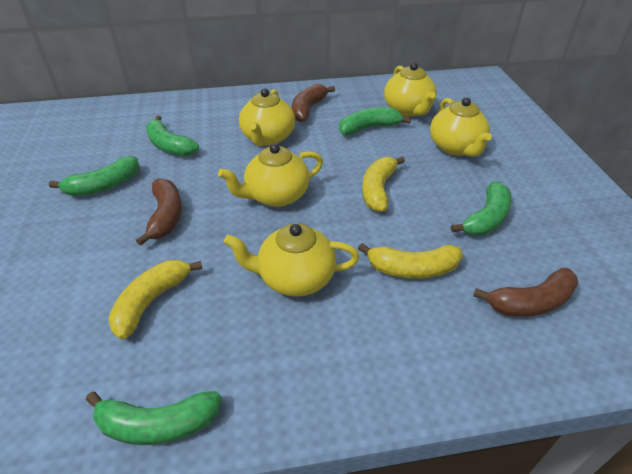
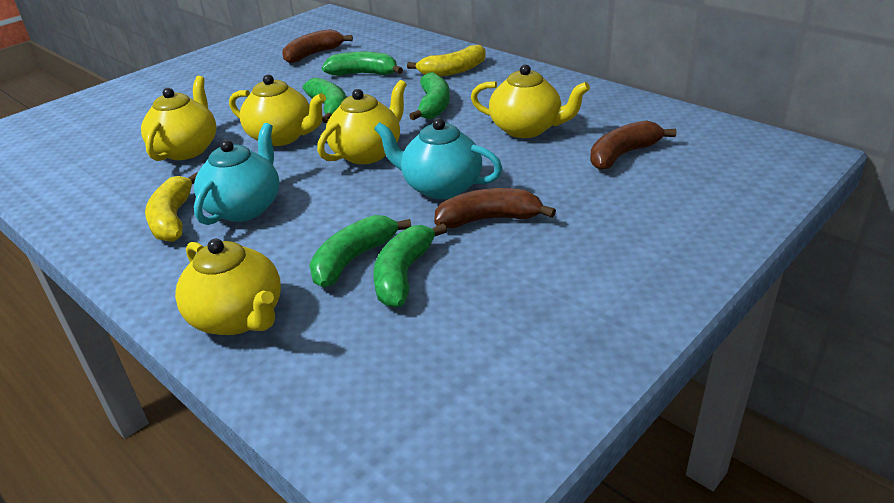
turquoise teapot: none = 0 -> [194,123,279,225] [374,118,503,199] = 2
yellow banana: [108,260,203,339] [358,243,463,279] [362,156,405,212] = 3 -> [145,172,198,242] [407,45,486,77] = 2

